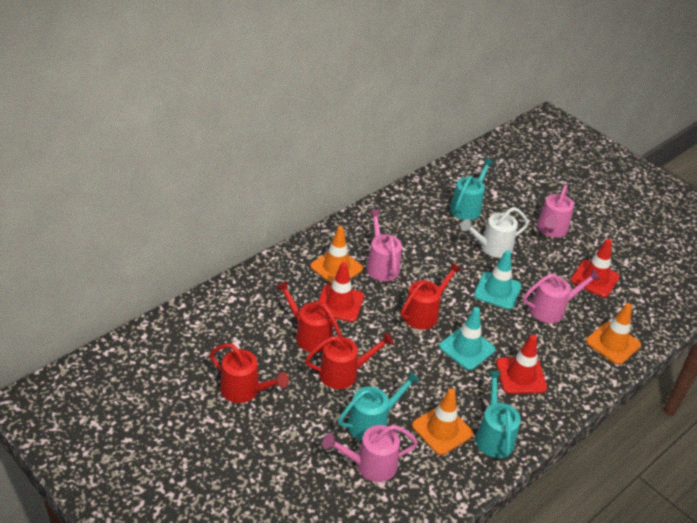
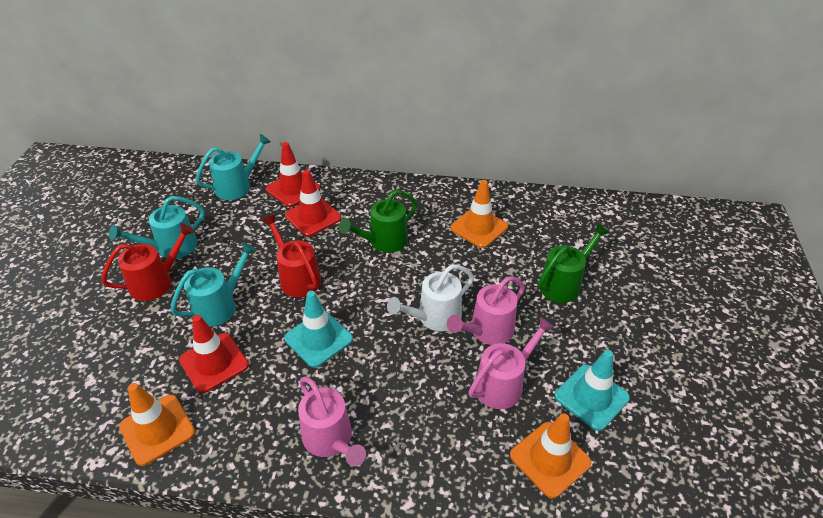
green watering can: none = 0 -> [339,190,417,252] [538,224,610,303] = 2
pink watering can: [323,425,418,482] [366,210,402,281] [523,269,600,323] [537,185,574,238] = 4 -> [298,377,366,466] [447,276,525,345] [469,317,555,409] = 3
red watering can: [210,344,289,403] [276,281,342,353] [305,332,394,389] [401,262,462,329] = 4 -> [101,223,195,301] [262,214,321,297] = 2

